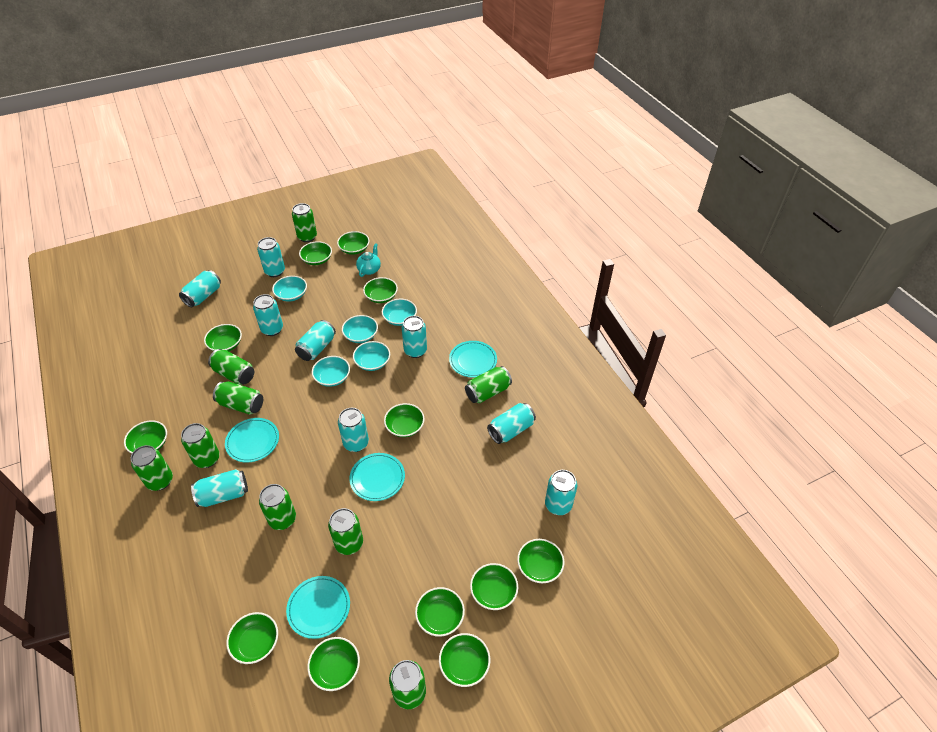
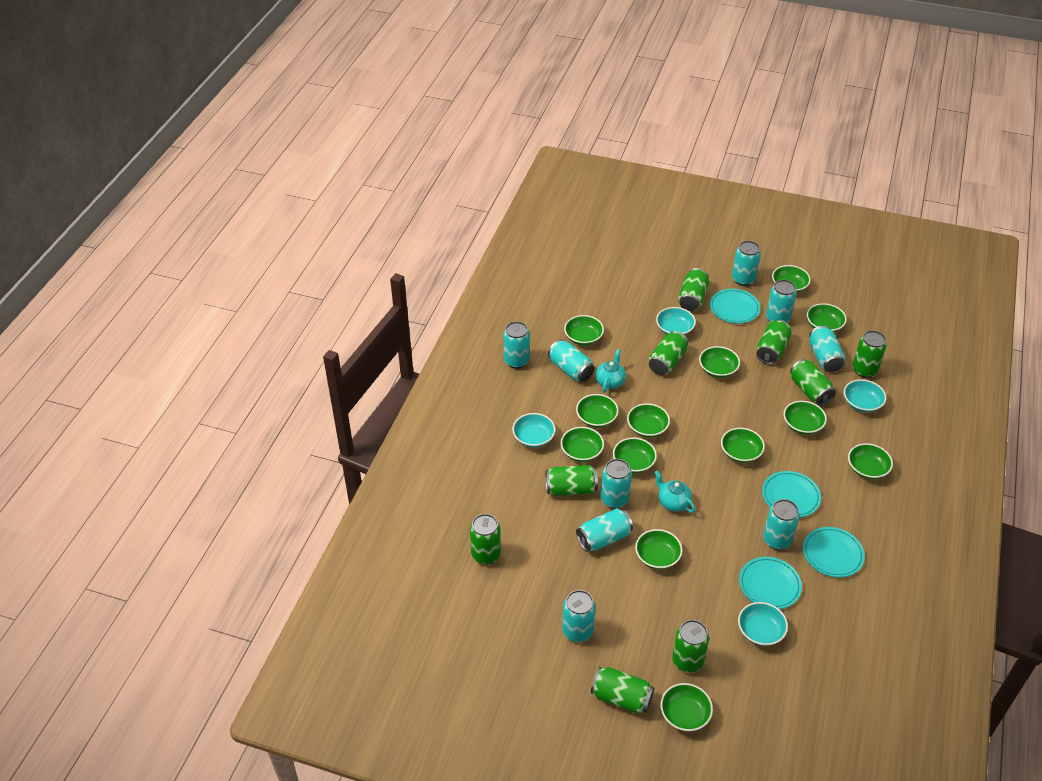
green bowl: [124,420,167,454] [204,324,242,351] [226,612,278,664] [299,241,332,265] [307,637,360,691] [337,231,369,255] [363,277,398,303] [384,403,425,437] [415,587,465,637] [439,633,490,687] [470,563,518,610] [517,539,564,583] = 12 -> [561,427,604,462] [564,315,604,345] [576,394,619,428] [613,437,657,473] [627,403,670,437] [635,529,683,569] [660,683,713,731] [699,346,740,378] [721,428,765,463] [772,265,811,293] [783,401,827,435] [807,303,847,332] [848,443,893,479] = 13
turquoise bowl: [272,276,307,302] [312,356,350,387] [342,315,378,343] [353,341,390,371] [382,299,417,326] = 5 -> [512,413,556,447] [656,307,696,335] [738,602,788,646] [844,379,886,412] = 4
turquoise teapot: [356,243,381,277] = 1 -> [596,349,626,392] [654,470,696,513] = 2

